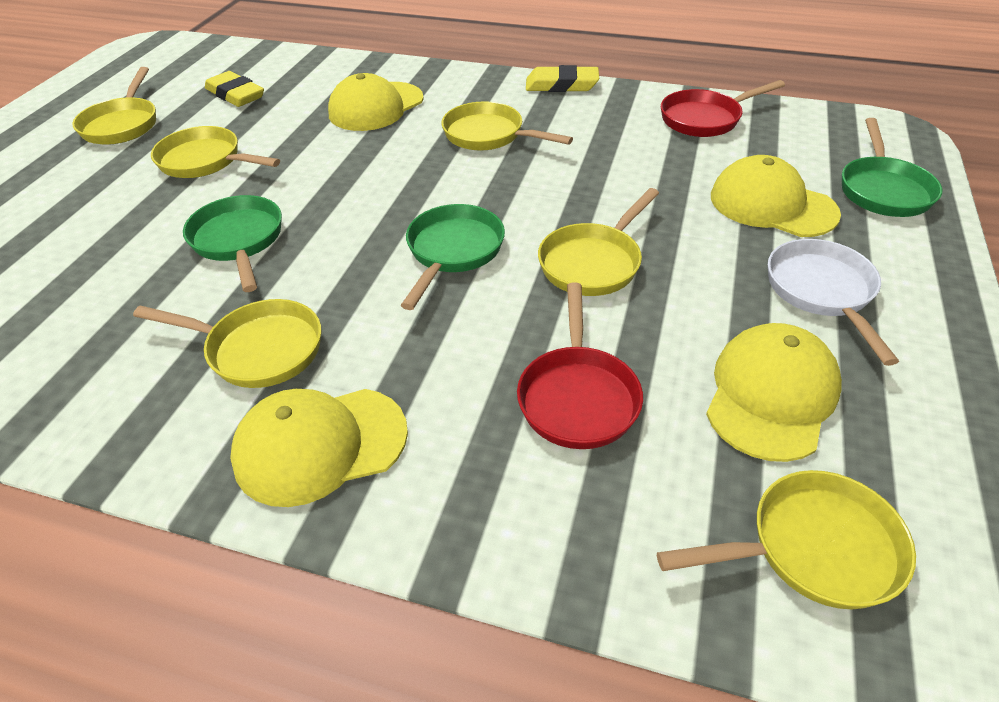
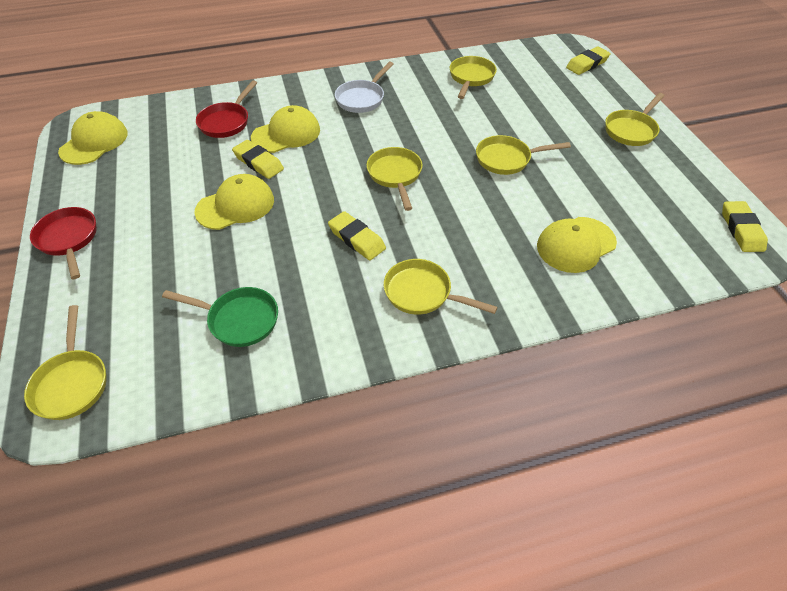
green pan: [183,195,282,292] [401,204,505,310] [842,118,942,217] = 3 -> [162,287,278,347] = 1
yellow eraser: [205,71,264,107] [526,65,599,92] = 2 -> [232,140,284,179] [328,211,386,260] [566,46,610,75] [722,201,768,252] = 4

